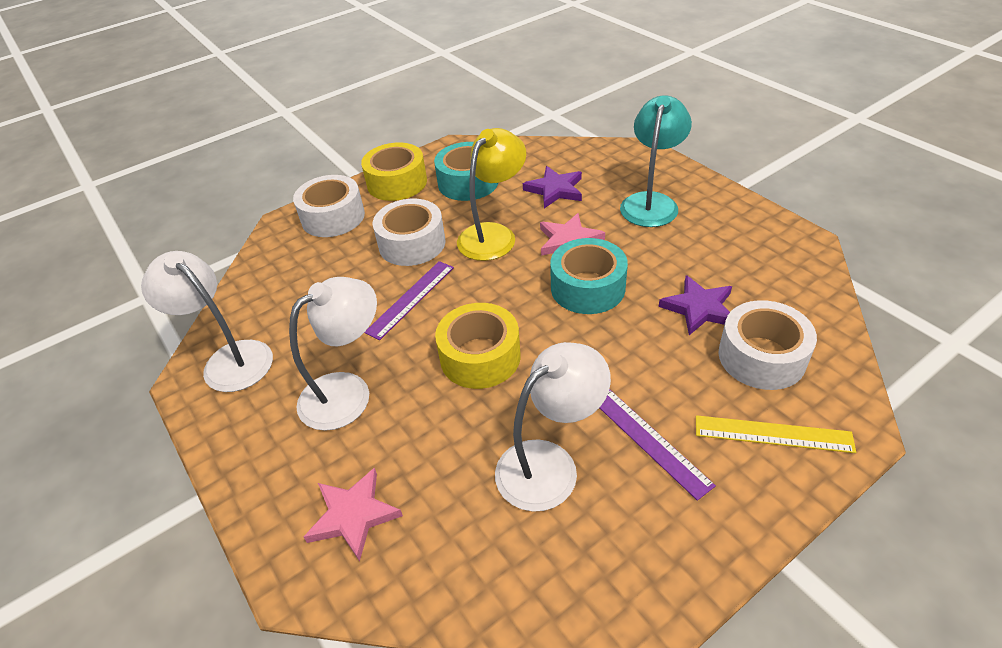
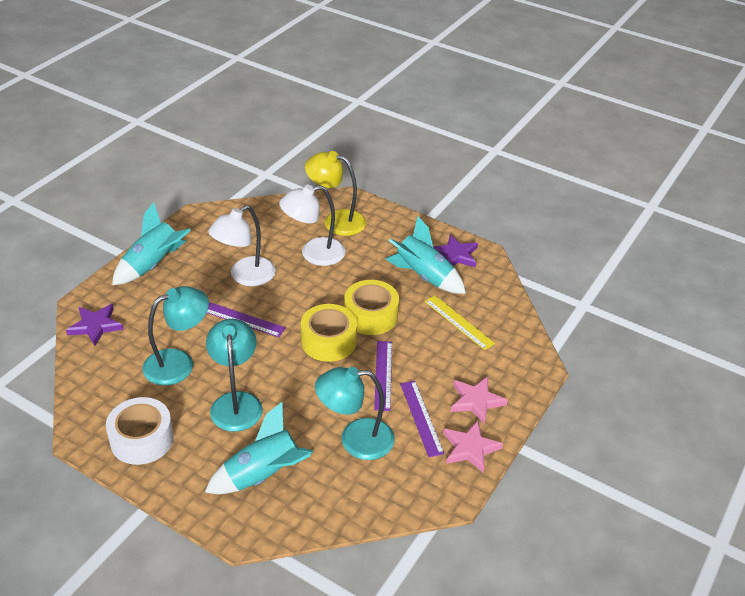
purple ruler: [364,261,454,340] [600,389,716,501] = 2 -> [207,302,286,337] [374,341,392,411] [400,381,444,457] = 3
turquoise lamp: [620,96,692,227] = 1 -> [142,286,209,386] [206,319,263,432] [315,367,395,460] = 3
turquoise rocket: none = 0 -> [112,202,191,285] [205,401,313,494] [386,216,466,294] = 3
turquoise tape: [434,142,498,201] [550,238,628,314] = 2 -> none = 0
white lamp: [141,251,273,392] [289,277,377,431] [495,342,611,512] = 3 -> [208,205,276,286] [279,185,345,266] = 2
white tape: [293,175,365,237] [373,199,446,266] [718,300,817,390] = 3 -> [106,397,174,465] = 1

